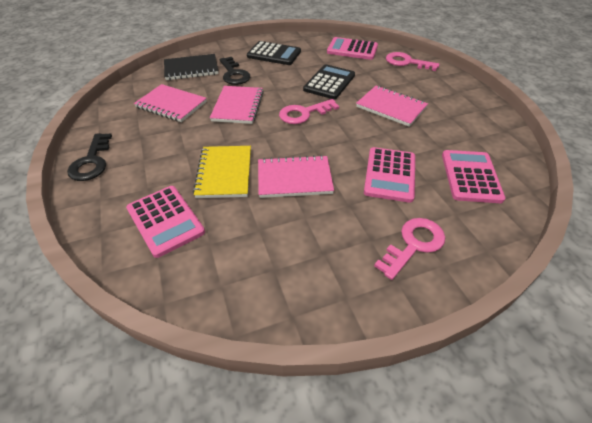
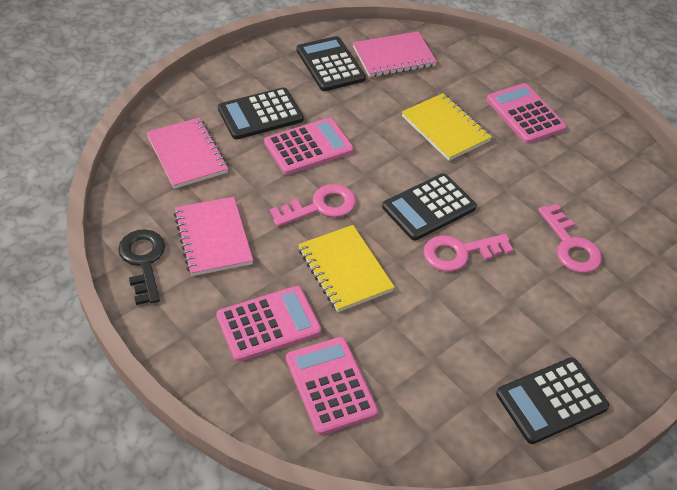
black calculator: [247,41,301,65] [303,64,355,99] = 2 -> [218,87,304,140] [297,36,366,91] [382,173,477,241] [496,357,609,444] = 4
black key: [67,133,112,181] [219,57,250,85] = 2 -> [118,229,165,305] = 1
black notebook: [164,54,219,80] = 1 -> none = 0
pink notebook: [134,84,207,122] [210,86,264,124] [258,155,334,198] [356,86,428,127] = 4 -> [146,117,228,189] [174,197,253,276] [353,31,437,77] = 3
yellow notebook: [193,146,251,198] = 1 -> [298,225,395,312] [402,93,492,161] = 2

